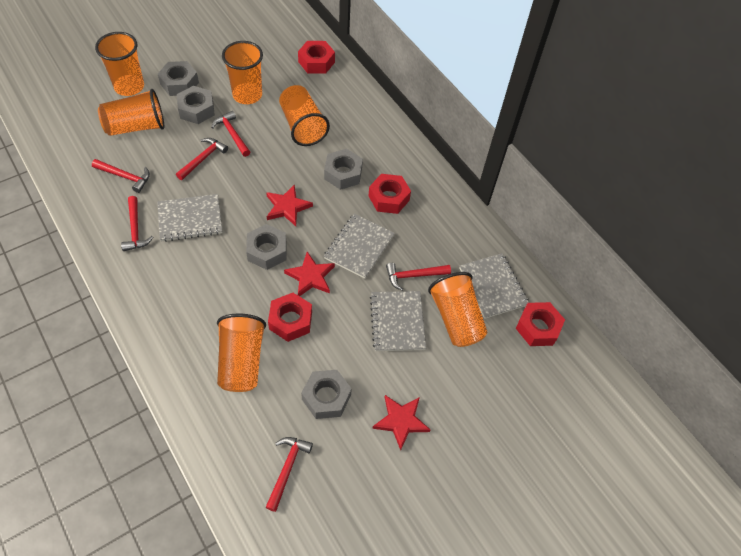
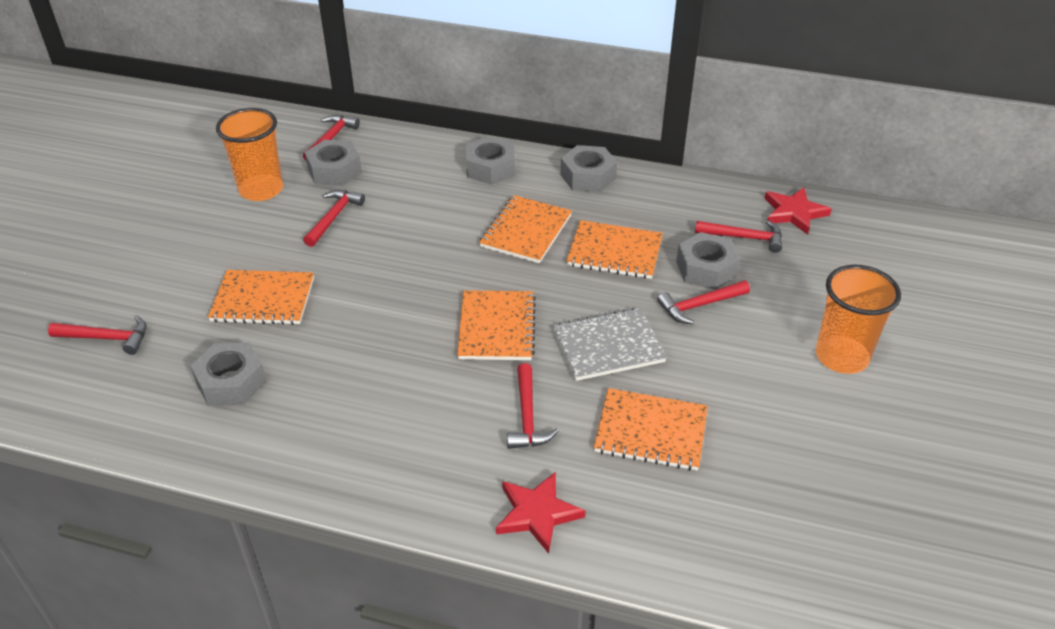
grey notebook: [157,194,222,242] [324,213,395,279] [370,291,426,351] [459,253,529,319] = 4 -> [553,308,667,381] = 1
orange cup: [95,32,144,96] [98,89,164,136] [217,314,266,392] [222,41,263,104] [279,85,330,146] [428,272,487,347] = 6 -> [216,108,283,201] [816,264,901,374] = 2
orange notebook: none = 0 -> [208,270,314,325] [457,290,536,360] [479,195,572,263] [567,220,663,279] [594,388,708,471] = 5
red nut: [268,293,312,342] [298,41,335,74] [369,174,411,214] [516,302,565,346] = 4 -> none = 0
red star: [266,184,313,226] [284,252,335,296] [372,395,430,451] = 3 -> [496,472,586,554] [765,187,832,234] = 2

